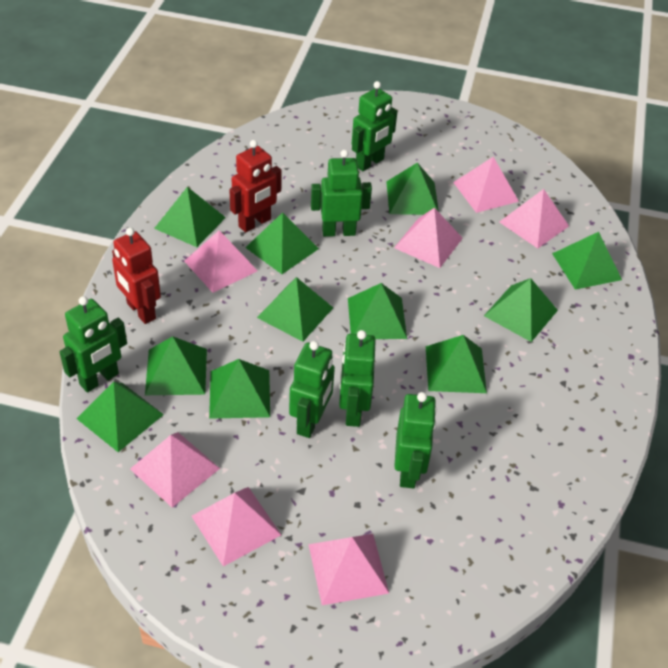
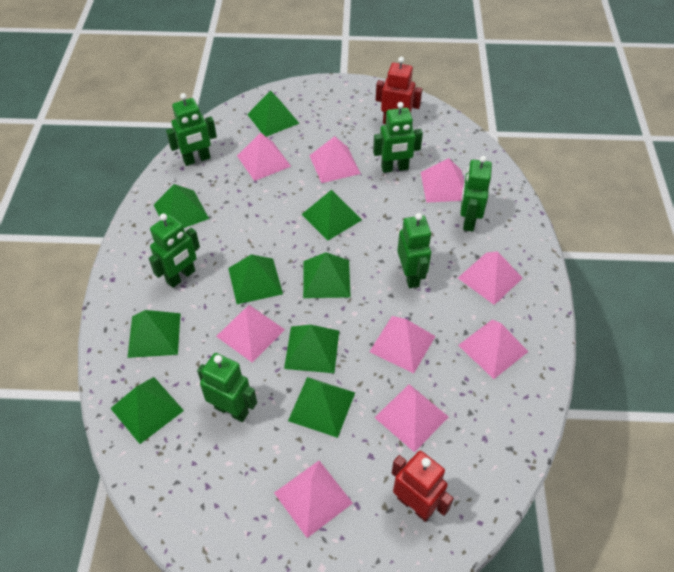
green pyramid: [76,382,164,452] [145,336,207,395] [154,187,226,247] [209,359,270,419] [245,212,319,274] [257,277,333,342] [348,283,407,339] [386,162,439,215] [426,335,487,393] [484,278,558,342] [552,232,622,290] = 11 -> [110,377,184,444] [127,310,181,358] [154,184,209,228] [228,254,283,304] [247,90,300,137] [284,325,339,373] [288,377,355,438] [301,190,362,240] [303,252,351,298] = 9
pink pyramid: [130,432,220,507] [184,230,258,293] [191,487,281,567] [308,534,389,605] [394,207,463,268] [453,157,519,213] [500,189,569,249] = 7 -> [216,305,285,363] [237,133,291,181] [274,461,353,538] [309,136,361,183] [369,316,436,374] [374,384,449,452] [421,158,464,203] [458,251,523,305] [458,319,528,379] = 9

